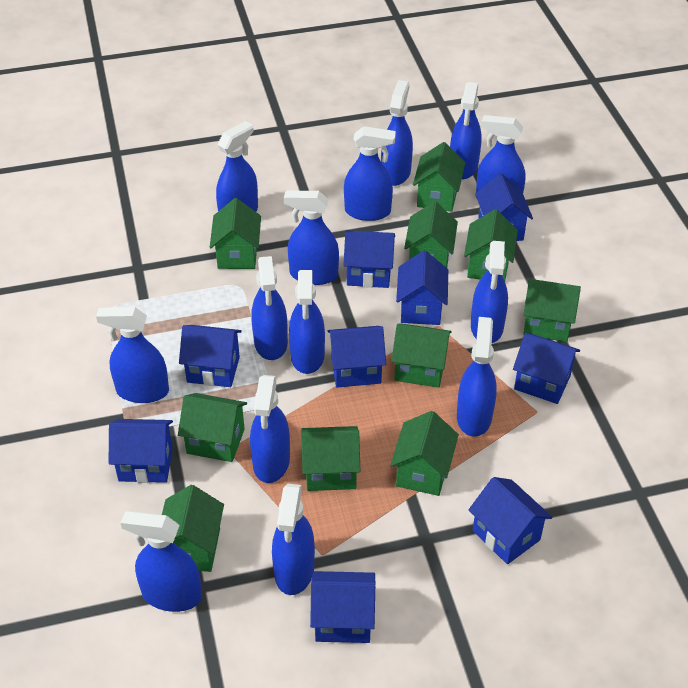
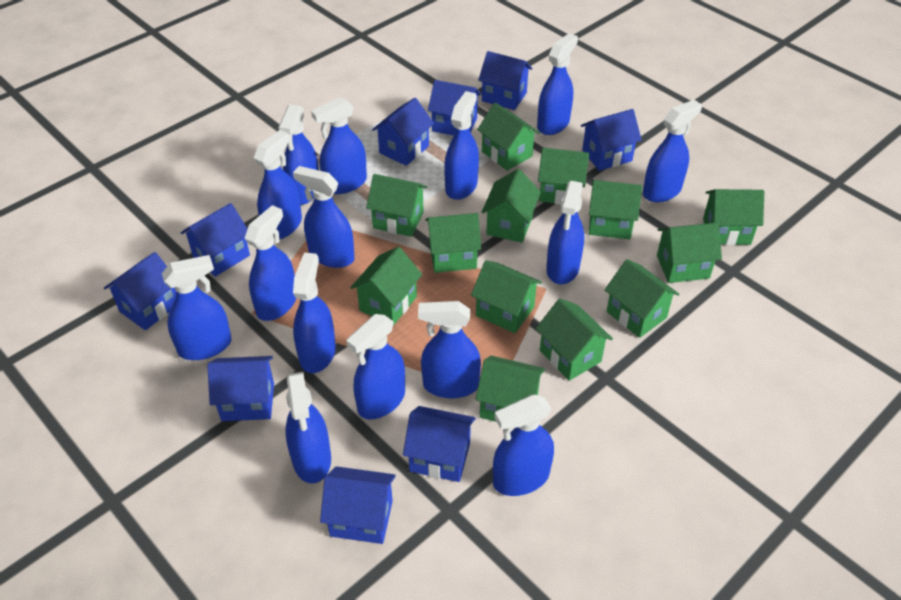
blue spray bottle: [96,307,169,403] [121,511,202,612] [216,121,258,212] [250,375,290,483] [252,256,288,360] [272,484,315,595] [284,191,339,285] [289,270,325,374] [344,126,396,221] [381,80,413,186] [450,82,482,179] [457,317,497,437] [471,241,508,343] [476,115,525,198] = 14 -> [162,255,232,360] [244,205,296,321] [254,130,302,240] [278,104,319,205] [285,372,331,483] [293,166,354,268] [293,252,336,373] [311,97,367,194] [346,314,405,419] [418,301,481,398] [444,91,479,200] [493,395,554,496] [537,33,578,135] [546,181,584,284] [643,100,702,202] = 15
green house: [162,485,224,572] [178,393,247,462] [210,198,261,269] [301,426,360,491] [390,411,459,496] [391,323,452,388] [404,201,458,268] [413,142,465,212] [464,209,518,281] [523,279,581,342] = 10 -> [350,247,422,326] [366,174,427,237] [426,213,481,273] [471,260,542,333] [475,356,545,422] [477,103,540,171] [482,169,541,243] [536,298,613,381] [538,148,589,205] [589,180,642,239] [605,259,679,338] [657,223,722,283] [703,189,764,245] = 13

